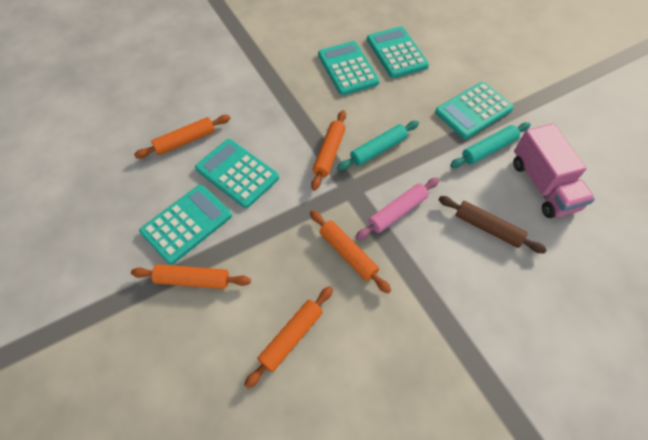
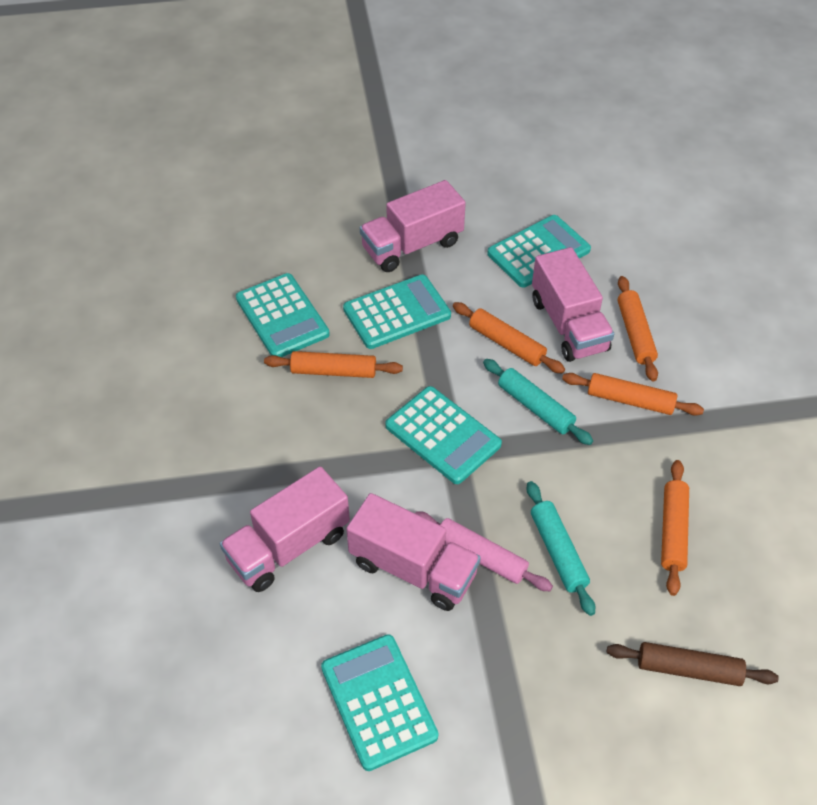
pink truck: [513,123,595,218] = 1 -> [220,466,350,592] [346,493,481,611] [360,180,466,272] [532,247,614,362] = 4

